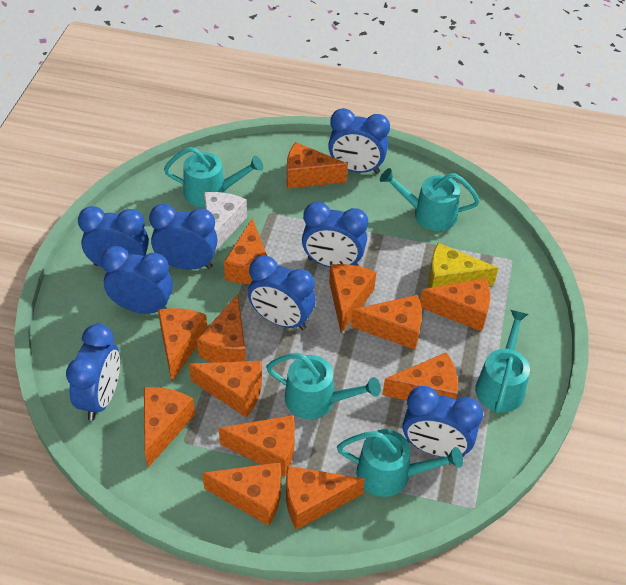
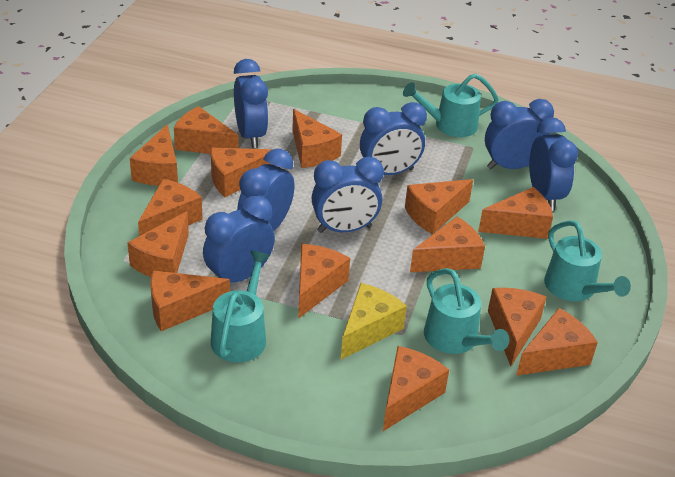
blue clock: [66,324,120,421] [78,206,149,268] [101,246,173,314] [149,204,218,270] [248,255,316,330] [302,202,368,267] [328,108,390,174] [403,386,483,457] = 8 -> [203,195,275,282] [234,59,269,148] [237,148,295,231] [312,157,384,233] [360,102,427,175] [485,99,554,169] [529,117,578,211] = 7
orange cheese: [144,387,195,467] [158,308,207,382] [189,361,262,417] [197,294,246,363] [202,462,281,526] [219,415,295,476] [224,218,267,284] [286,466,365,530] [287,142,348,189] [329,264,376,333] [351,295,422,350] [383,352,458,400] [420,278,490,332] = 13 -> [127,211,189,277] [130,124,178,186] [138,179,203,236] [150,271,230,331] [174,106,239,154] [211,148,278,197] [292,109,342,168] [298,244,350,319] [383,346,449,431] [405,179,473,234] [410,217,485,272] [478,187,553,239] [488,288,546,366] [516,308,598,376] = 14
turquoise watering can: [164,147,263,207] [266,353,381,419] [337,429,463,497] [380,168,480,231] [475,310,530,414] = 5 -> [211,251,270,362] [403,74,499,137] [424,268,509,354] [544,220,631,301] = 4
white cheese: [204,192,247,252] = 1 -> none = 0

